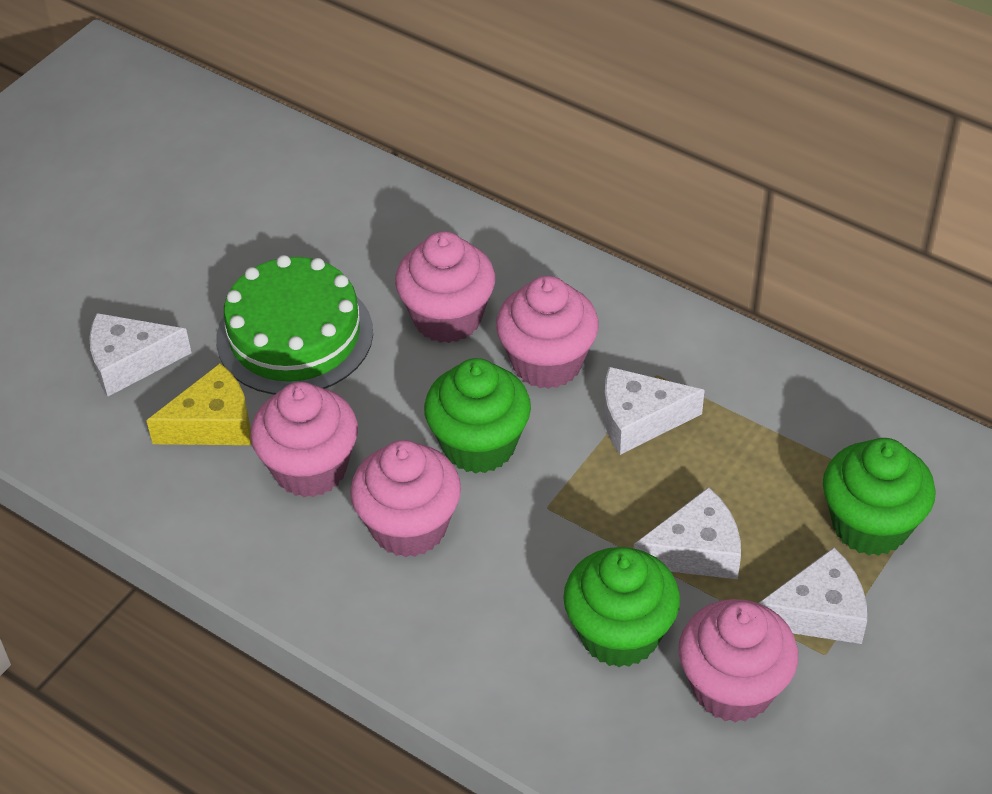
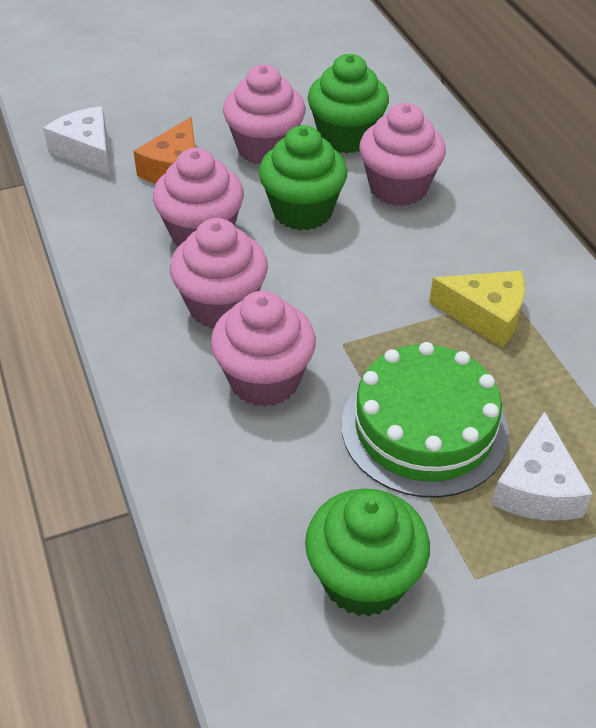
orange cheese: none = 0 -> [133,117,195,184] = 1
white cheese: [89,313,191,396] [604,367,705,455] [634,487,741,579] [759,547,867,644] = 4 -> [43,106,110,176] [492,411,592,520] = 2

